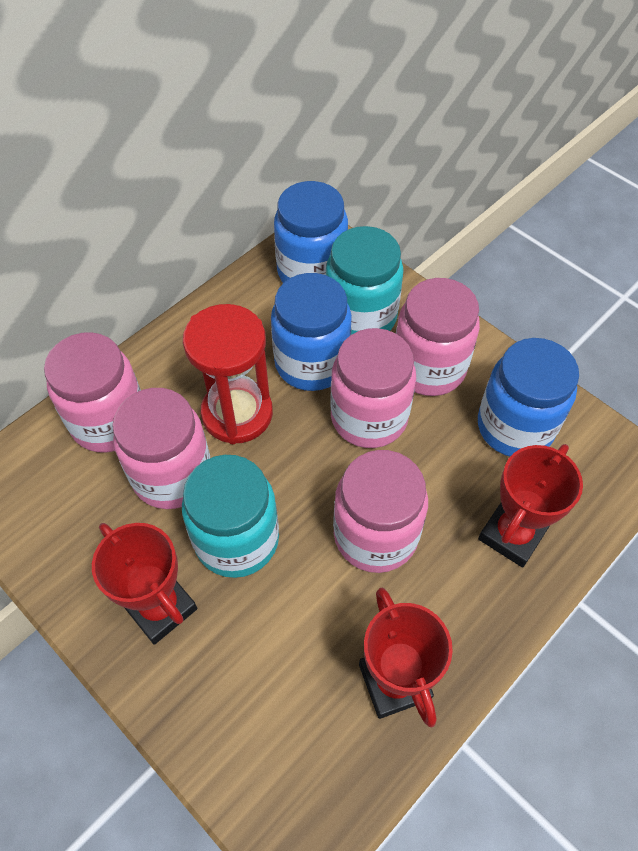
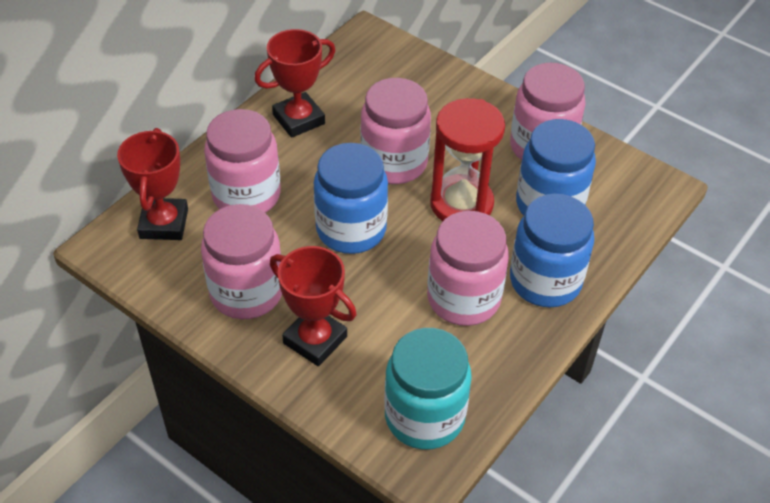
turquoise jar: [182,455,279,578] [326,226,404,335] = 2 -> [384,328,472,450] = 1

